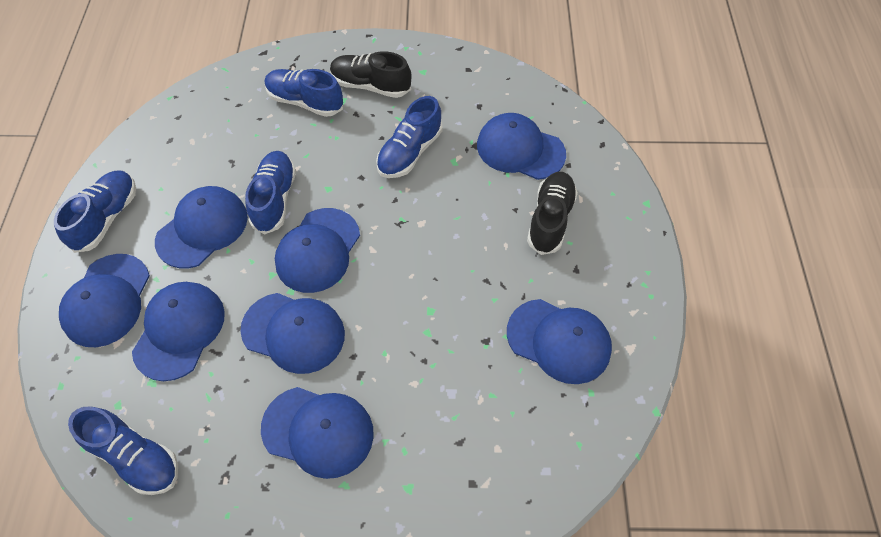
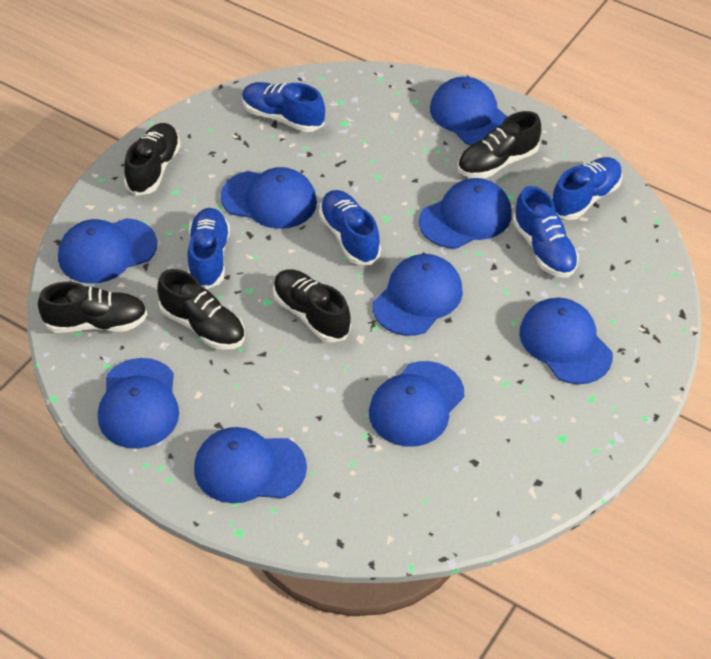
black shoe: [330,51,411,98] [527,172,578,255] = 2 -> [38,282,147,333] [124,123,181,196] [157,269,245,350] [273,269,351,343] [457,111,541,179] = 5
blue cap: [59,254,150,347] [132,282,225,381] [155,186,248,268] [241,293,345,374] [261,387,374,479] [275,208,360,293] [477,113,566,180] [507,299,612,384] = 8 -> [58,218,157,284] [98,358,179,449] [194,427,307,503] [220,167,317,229] [369,361,464,447] [373,254,463,336] [419,178,512,249] [430,77,507,145] [519,298,613,384] = 9

